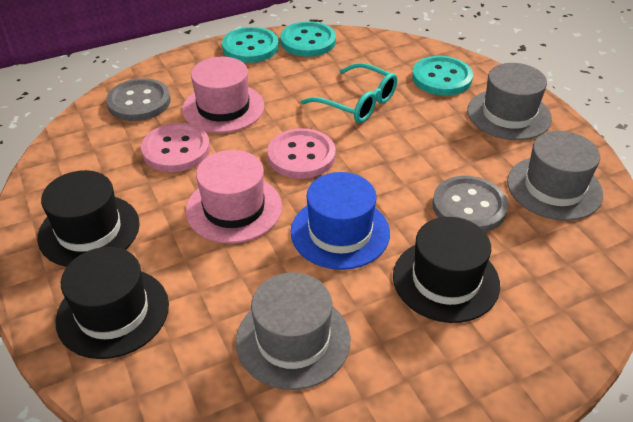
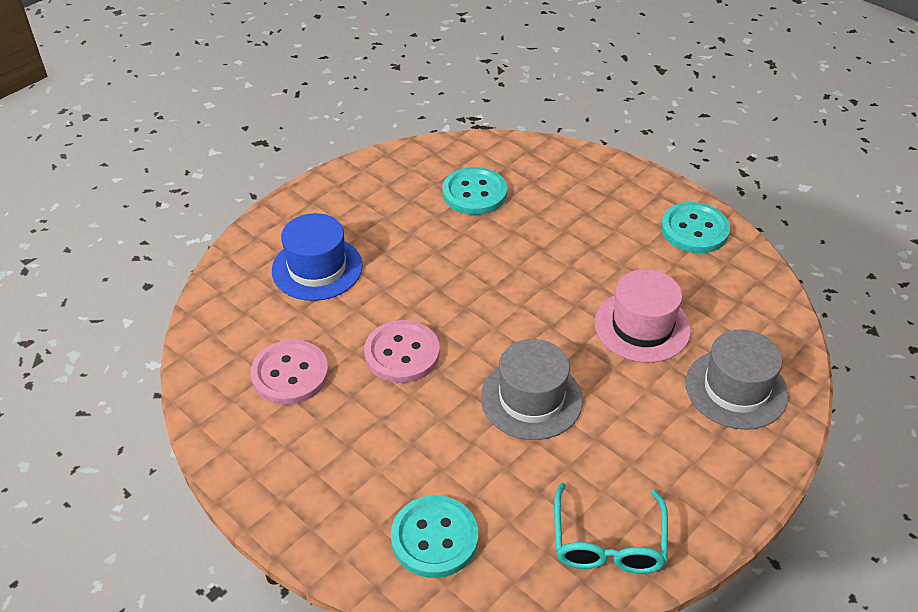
black hat: [37,170,140,267] [56,247,169,359] [393,217,500,323] = 3 -> none = 0
grey button: [106,78,171,121] [432,176,508,232] = 2 -> none = 0
grey hat: [236,272,350,390] [467,63,552,140] [507,131,603,221] = 3 -> [481,339,583,440] [686,329,788,430] = 2
pink hat: [182,57,265,133] [186,150,282,243] = 2 -> [595,269,691,363] = 1

